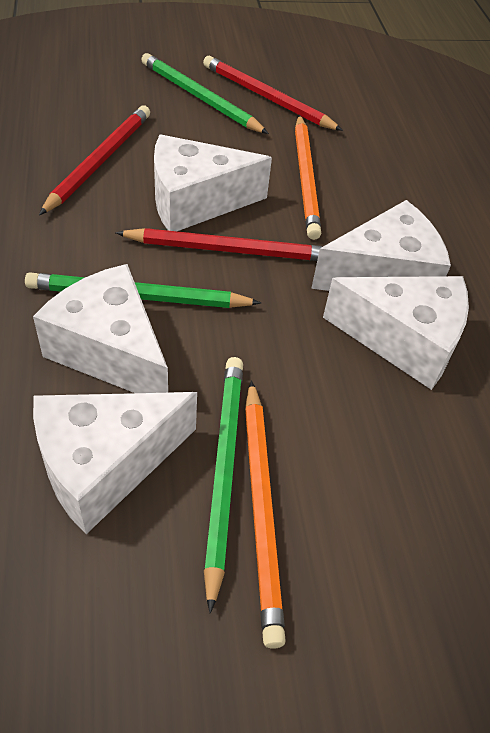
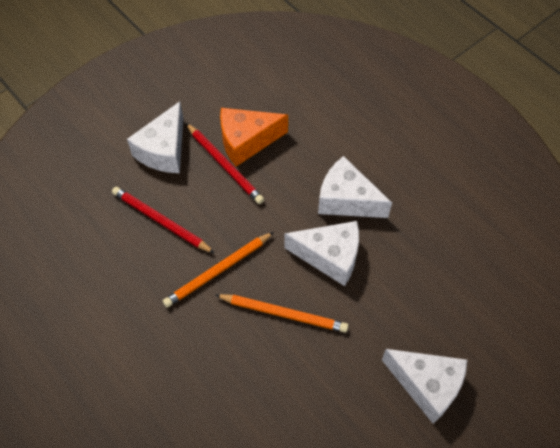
green pencil: [25,272,261,308] [141,53,269,134] [204,357,243,613] = 3 -> none = 0
orange cheese: none = 0 -> [220,108,288,166] = 1
red pencil: [39,105,150,215] [115,228,322,261] [203,56,343,131] = 3 -> [112,187,214,253] [186,123,264,204] = 2
white cheese: [33,264,168,393] [33,392,197,534] [154,135,272,231] [311,200,451,291] [323,276,469,390] = 5 -> [127,101,183,173] [284,221,359,286] [318,156,392,218] [382,349,467,423] = 4

